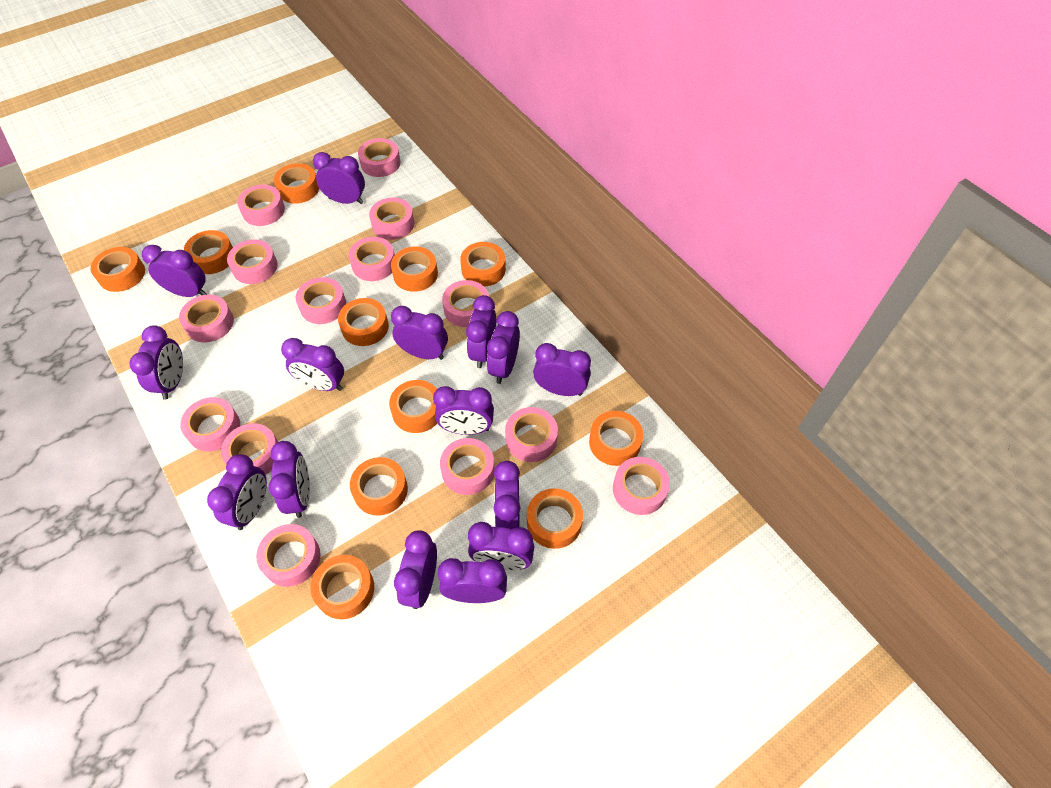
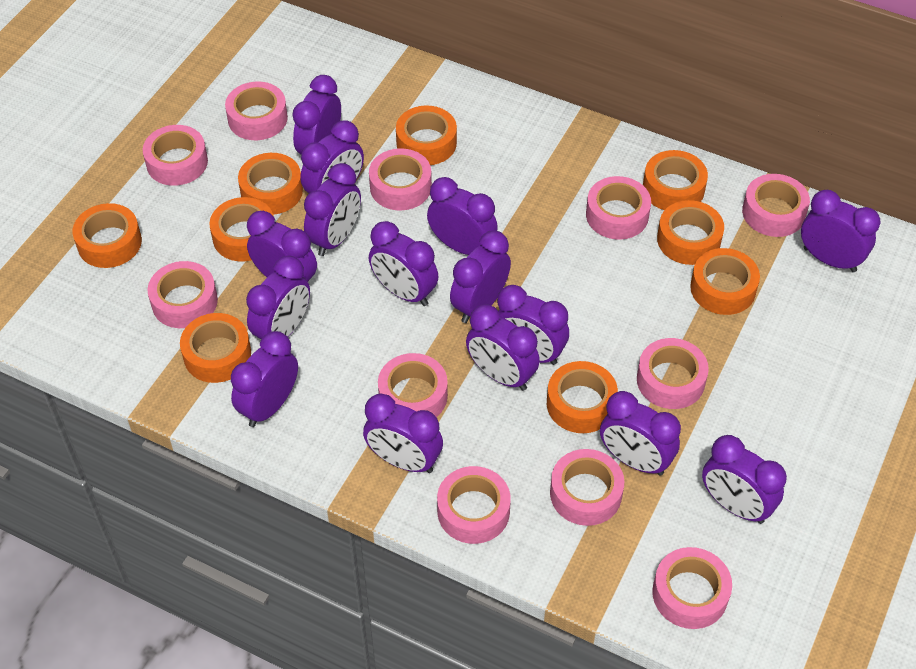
orange tape: [90,247,145,292] [184,230,233,274] [274,163,319,204] [310,555,374,619] [338,298,389,346] [350,457,408,516] [389,380,437,433] [391,247,438,292] [460,242,506,286] [527,488,583,549] [589,411,644,466] = 11 -> [73,203,142,268] [180,313,251,383] [210,197,274,262] [238,153,303,215] [396,105,457,165] [547,361,618,433] [643,150,708,210] [657,200,724,265] [690,248,760,315] = 9
pink tape: [179,295,234,342] [180,397,240,452] [221,423,278,475] [227,239,278,284] [237,185,285,226] [256,524,321,587] [296,277,346,324] [349,237,395,281] [358,138,401,177] [369,198,414,240] [440,438,495,495] [442,280,489,327] [505,407,558,462] [613,457,670,515] = 14 -> [143,125,208,186] [148,261,218,328] [225,82,288,140] [369,148,432,211] [378,353,448,417] [437,466,511,544] [550,449,624,526] [586,176,651,240] [637,338,709,409] [652,547,732,629] [742,174,810,237] = 11

